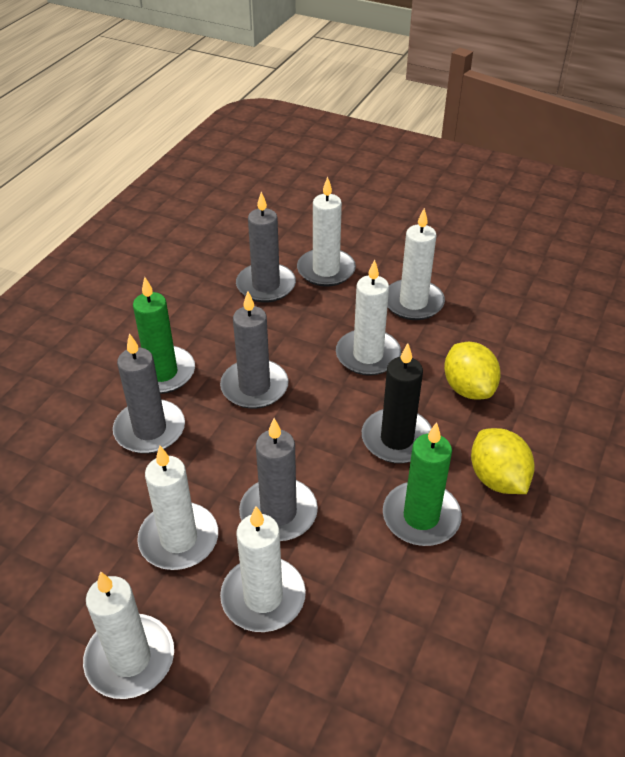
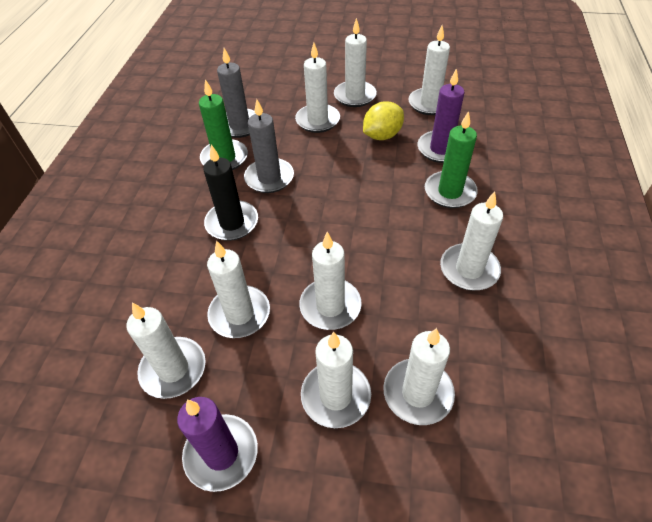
grey candle: [113,333,185,454] [220,291,289,409] [236,191,296,303] [239,418,318,541] = 4 -> [217,48,256,138] [244,99,294,193] = 2
purple candle: none = 0 -> [177,397,258,492] [418,68,465,163] = 2
white candle: [83,571,174,699] [137,446,218,570] [220,506,306,632] [297,177,356,287] [336,259,401,376] [387,208,445,320] = 6 -> [126,302,206,399] [207,240,270,338] [295,42,340,133] [299,232,362,330] [301,332,371,428] [334,18,377,107] [383,328,455,425] [408,25,450,115] [440,191,503,291] = 9
yellow lemon: [444,342,501,400] [471,428,535,494] = 2 -> [363,101,404,140] = 1

